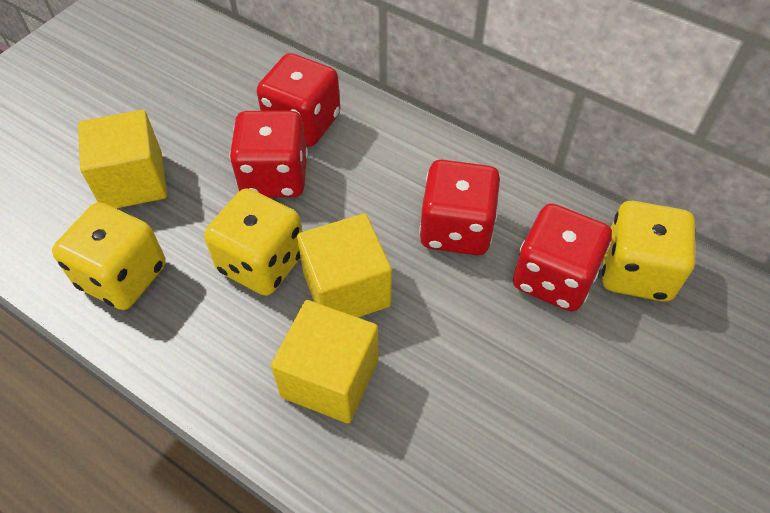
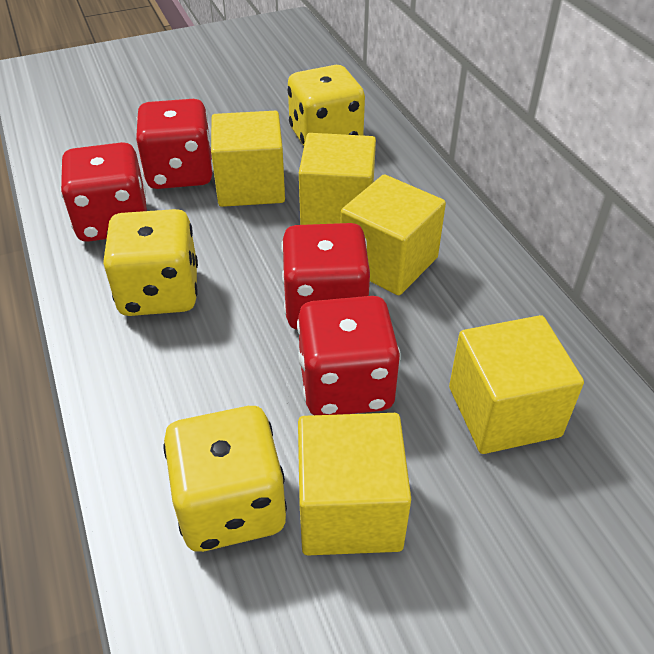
yellow cube: [78,110,167,209] [271,300,379,424] [297,213,392,317] = 3 -> [211,111,285,207] [298,413,411,555] [299,133,376,225] [341,174,446,295] [449,315,584,454] = 5

